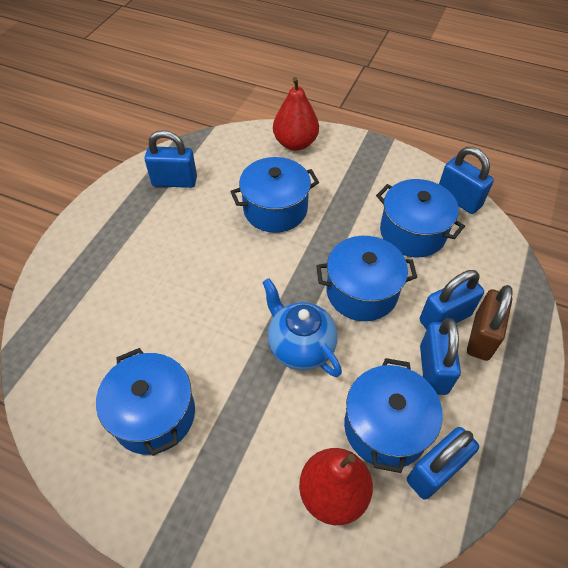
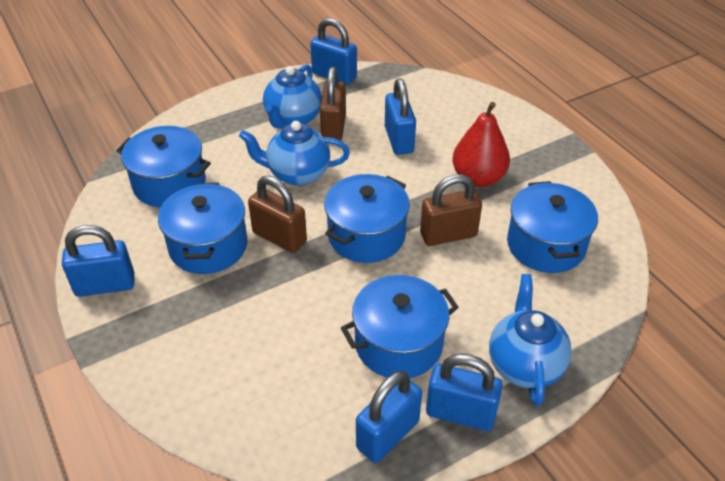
blue teapot: [262,278,342,377] = 1 -> [239,121,350,186] [263,64,322,129] [489,274,572,406] = 3
brown padlock: [467,285,513,361] = 1 -> [248,175,307,253] [320,67,346,141] [420,174,482,246] = 3
red pear: [273,77,319,151] [299,448,373,525] = 2 -> [452,102,510,187] = 1

